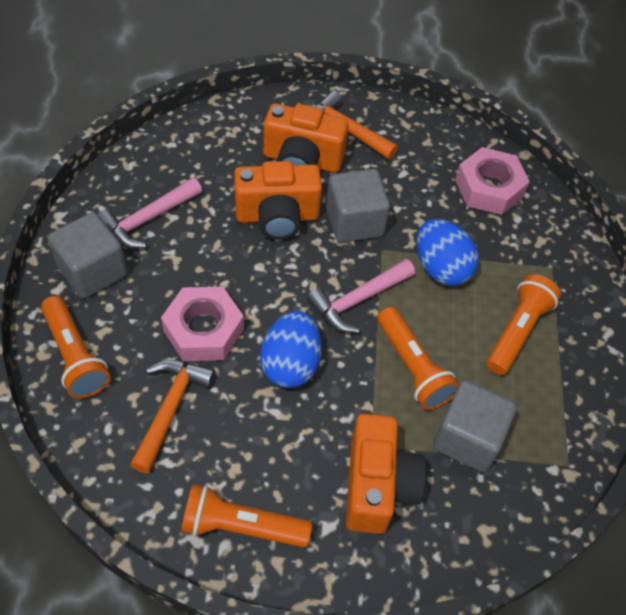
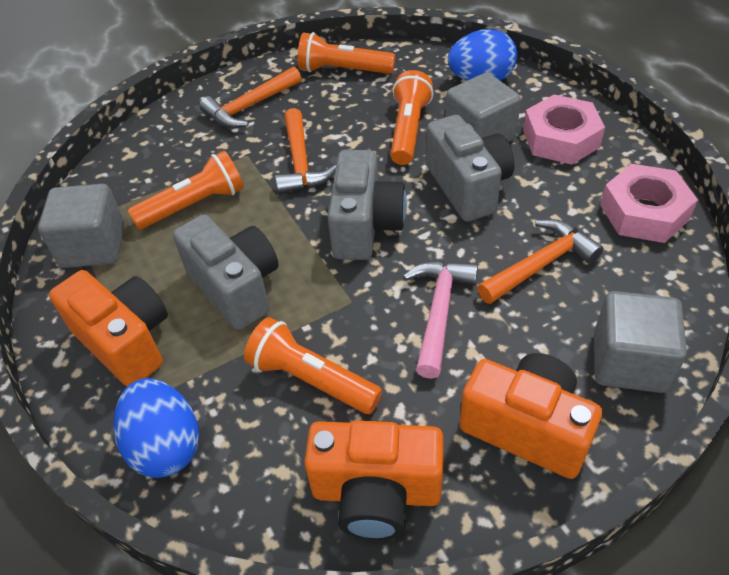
grey camera: none = 0 -> [173,214,279,330] [328,150,407,260] [426,115,515,222] = 3
orange hammer: [130,360,215,473] [315,91,398,159] = 2 -> [199,67,302,128] [275,108,336,194] [477,219,604,304] = 3
pink hammer: [97,177,202,248] [306,259,415,333] = 2 -> [403,261,478,379] = 1

